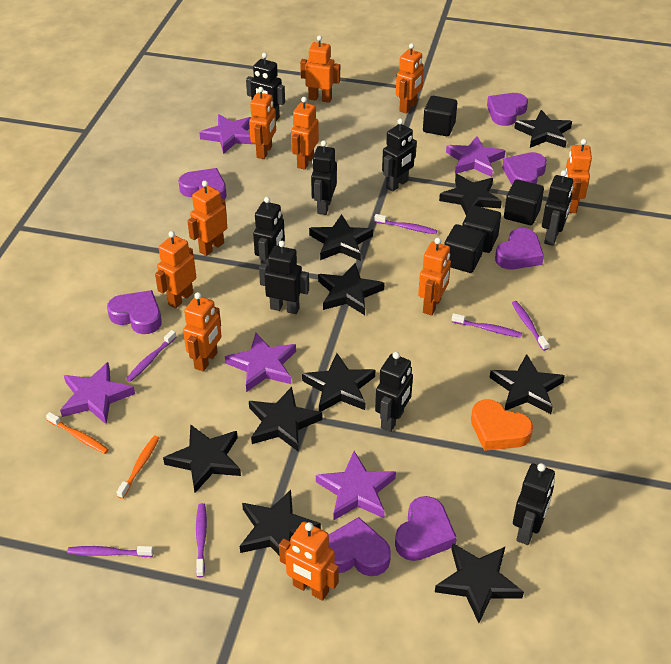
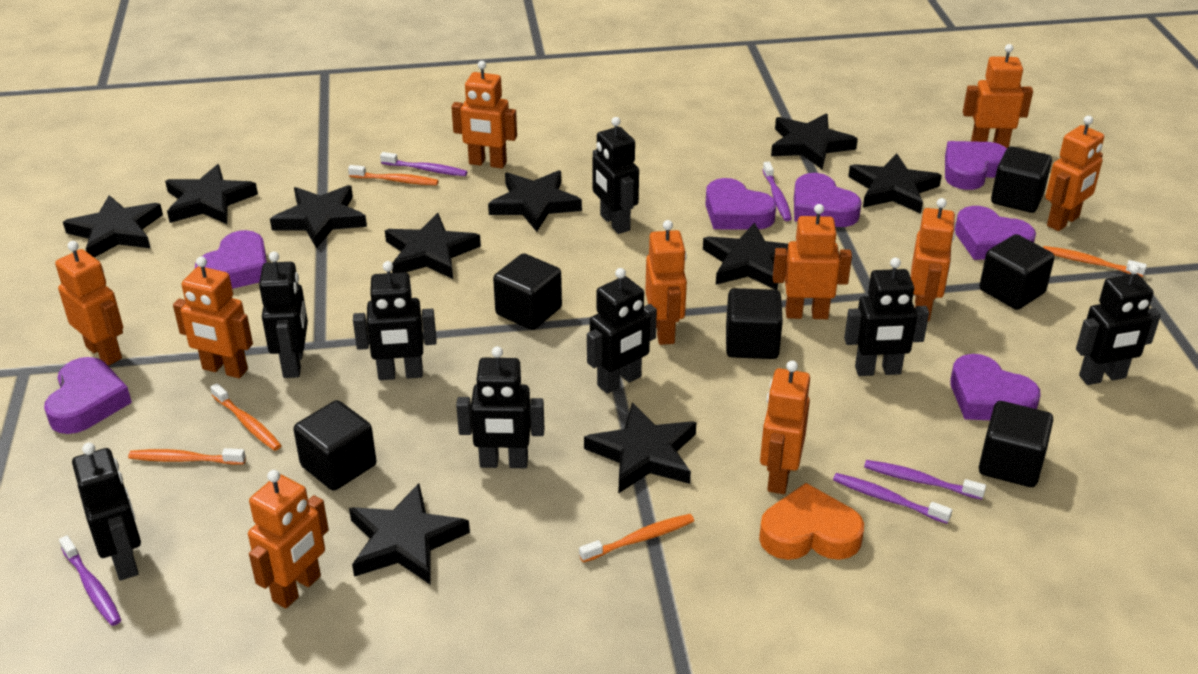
black cube: [423,96,457,136] [444,224,485,273] [462,206,501,253] [504,179,544,225] = 4 -> [293,400,376,491] [493,253,562,330] [726,288,783,359] [979,234,1054,310] [979,401,1053,487] [991,146,1052,213] = 6
orange toothbrush: [46,412,109,454] [117,436,159,499] = 2 -> [128,448,246,465] [210,383,282,451] [348,165,439,185] [579,514,694,563] [1043,246,1147,277] = 5
purple star: [60,362,135,424] [199,114,255,154] [225,333,296,392] [316,451,396,521] [446,136,506,177] = 5 -> none = 0
purple toothbrush: [67,546,154,557] [126,330,176,382] [196,503,207,577] [374,214,437,234] [452,313,522,338] [512,301,549,351] = 6 -> [59,535,121,626] [380,152,467,176] [763,162,792,221] [833,473,952,524] [864,460,986,500] = 5

